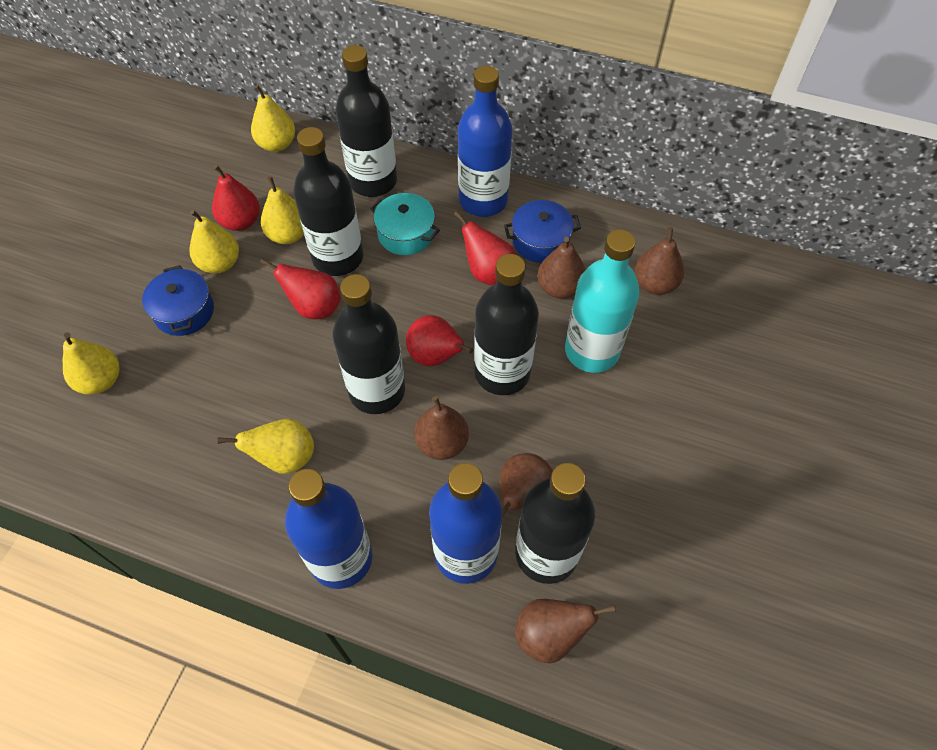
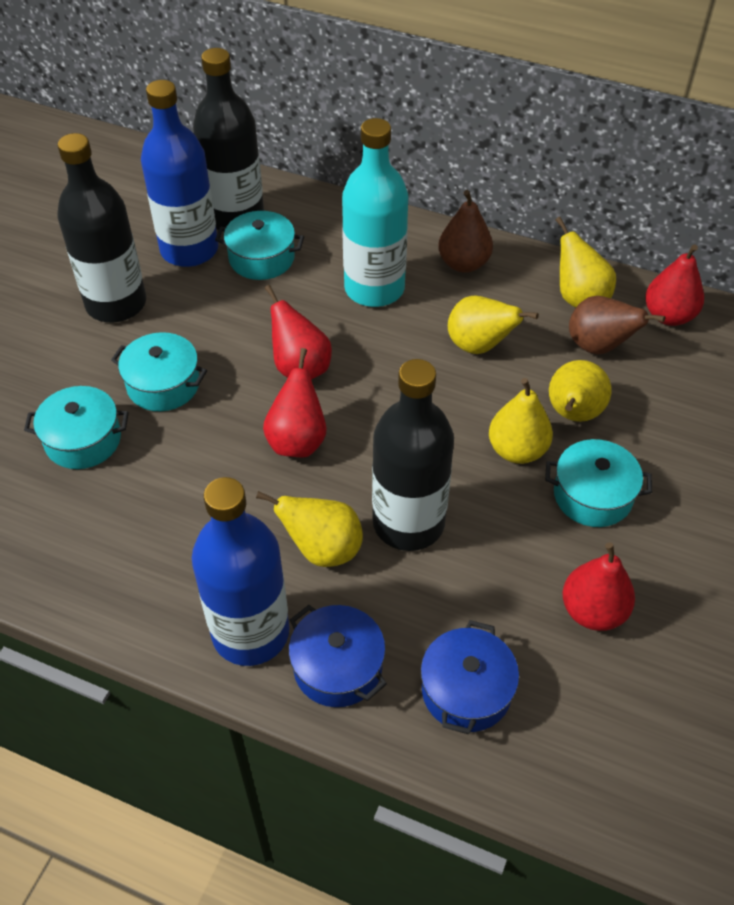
black bottle: [293,127,363,276] [333,274,405,414] [336,45,397,197] [474,254,539,395] [515,463,595,584] = 5 -> [57,133,146,322] [193,48,264,232] [372,359,454,551] = 3
blue bottle: [285,469,373,589] [429,463,502,584] [458,66,512,217] = 3 -> [141,80,219,267] [192,477,289,666] = 2
brown pear: [414,396,469,460] [499,453,553,518] [515,599,616,663] [537,237,586,299] [635,227,684,295] = 5 -> [438,190,493,273] [569,296,665,355] = 2
turquoise pot: [370,193,440,255] = 1 -> [24,386,129,469] [111,332,207,411] [215,211,304,280] [545,439,652,527] = 4

